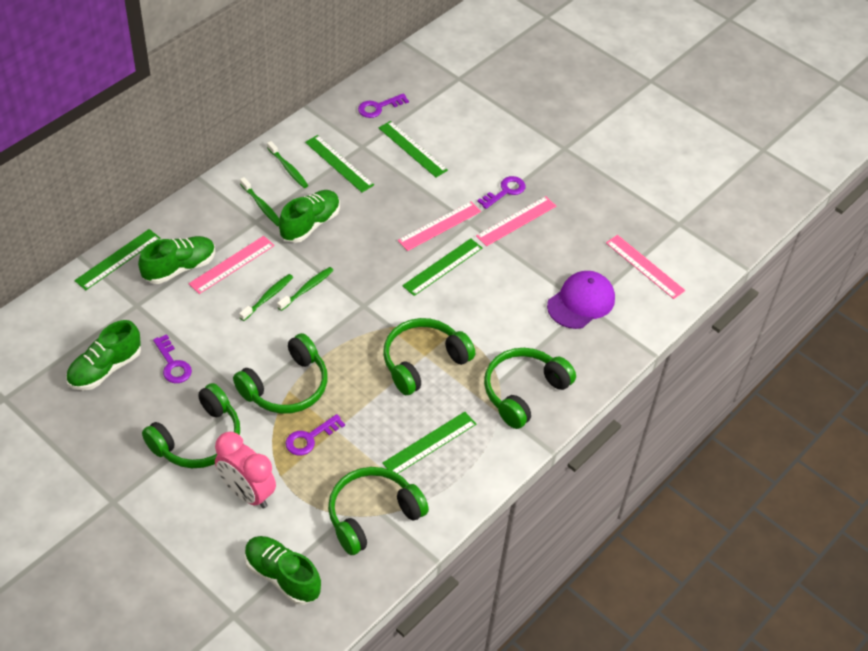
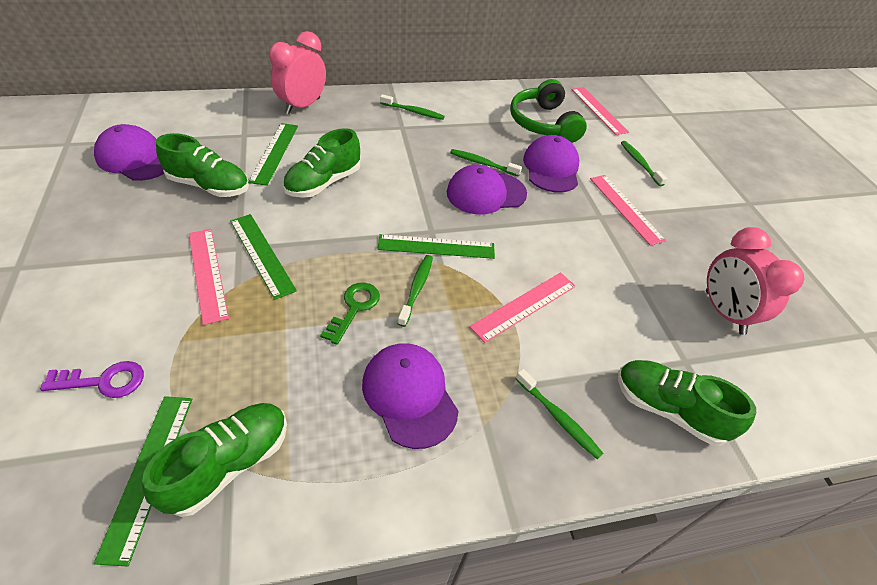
green headphones: [142,383,240,468] [233,333,328,414] [328,467,429,555] [383,318,475,395] [484,348,576,429] = 5 -> [510,79,587,143] = 1
green key: none = 0 -> [320,282,380,345] = 1
green ruler: [74,229,160,290] [305,135,374,193] [379,121,448,177] [382,412,476,474] [402,238,482,296] = 5 -> [94,396,192,567] [230,214,297,300] [248,123,298,186] [377,234,495,259] = 4
green toothbrush: [239,274,293,321] [240,177,279,226] [267,141,308,188] [277,267,334,311] = 4 -> [380,94,445,120] [398,255,433,327] [450,149,522,177] [516,369,604,459] [621,141,667,186] = 5
pink clock: [215,432,276,509] = 1 -> [269,31,326,114] [706,227,804,335] = 2
purple cap: [547,271,615,329] = 1 -> [94,124,164,181] [362,343,459,449] [447,165,527,214] [523,135,579,193] = 4
purple key: [153,334,192,383] [285,414,345,455] [358,93,409,118] [477,176,525,209] = 4 -> [40,361,144,398] = 1

